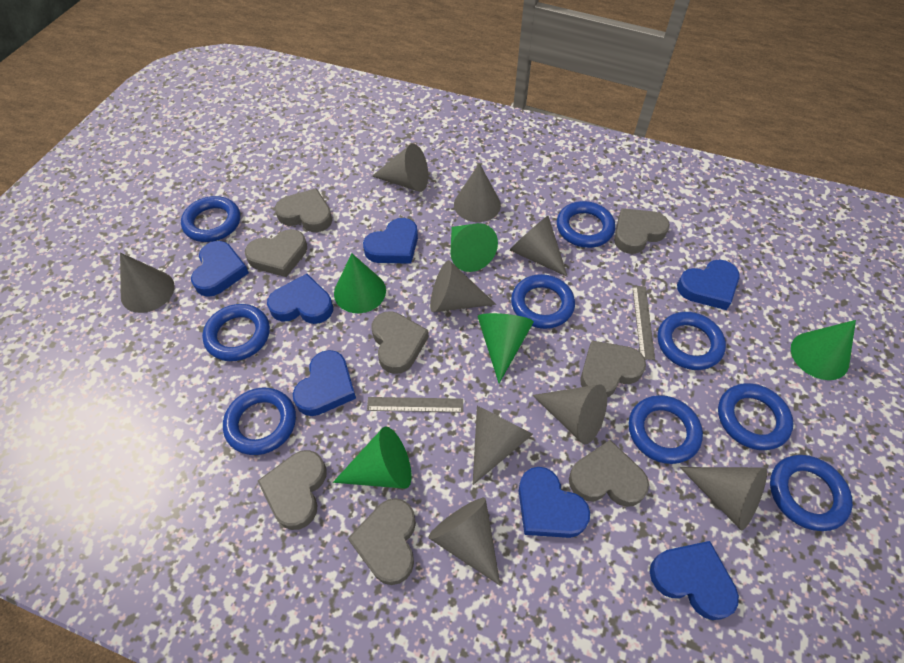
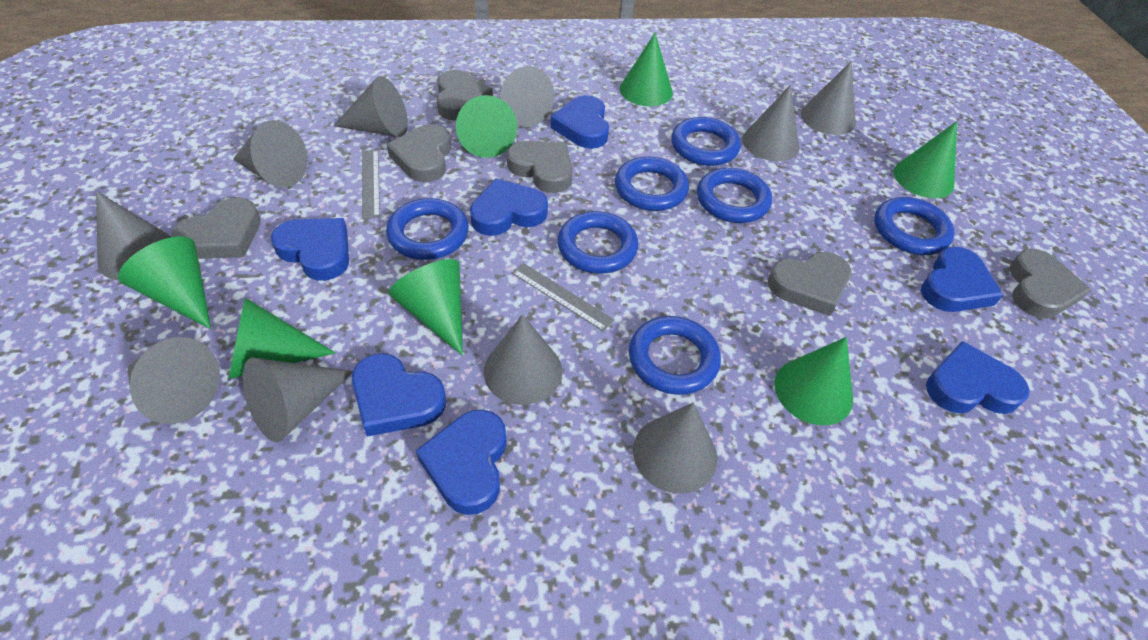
blue ring: [181,196,240,242] [202,304,270,361] [223,388,296,455] [511,274,575,329] [557,201,615,248] [629,395,703,464] [658,312,726,370] [718,383,793,450] [770,455,853,531] = 9 -> [386,198,469,260] [557,211,638,274] [615,156,689,211] [629,316,721,395] [671,117,741,166] [697,168,772,223] [875,197,955,255] = 7
green cone: [333,426,412,489] [334,253,386,313] [450,223,498,272] [478,313,534,383] [791,320,856,380] = 5 -> [118,236,211,329] [229,298,336,379] [389,259,463,356] [456,95,517,158] [620,33,673,106] [774,337,853,425] [894,121,957,198] = 7
grey cone: [120,253,175,313] [372,144,428,192] [428,498,500,585] [430,260,496,312] [454,163,501,222] [473,406,533,485] [510,216,568,277] [532,384,607,445] [680,467,767,531] = 9 -> [96,191,171,281] [127,337,220,424] [233,120,307,188] [243,358,353,442] [333,76,408,137] [484,314,562,405] [500,66,554,127] [633,402,717,494] [742,85,799,161] [801,61,856,135] = 10
grey heart: [245,229,307,277] [258,450,327,530] [275,188,332,232] [348,498,416,585] [372,311,429,374] [569,440,649,507] [581,341,646,397] [614,208,670,254] = 8 -> [171,197,261,259] [387,124,451,182] [436,70,493,121] [507,141,573,193] [768,252,851,316] [1009,249,1091,319] = 6

